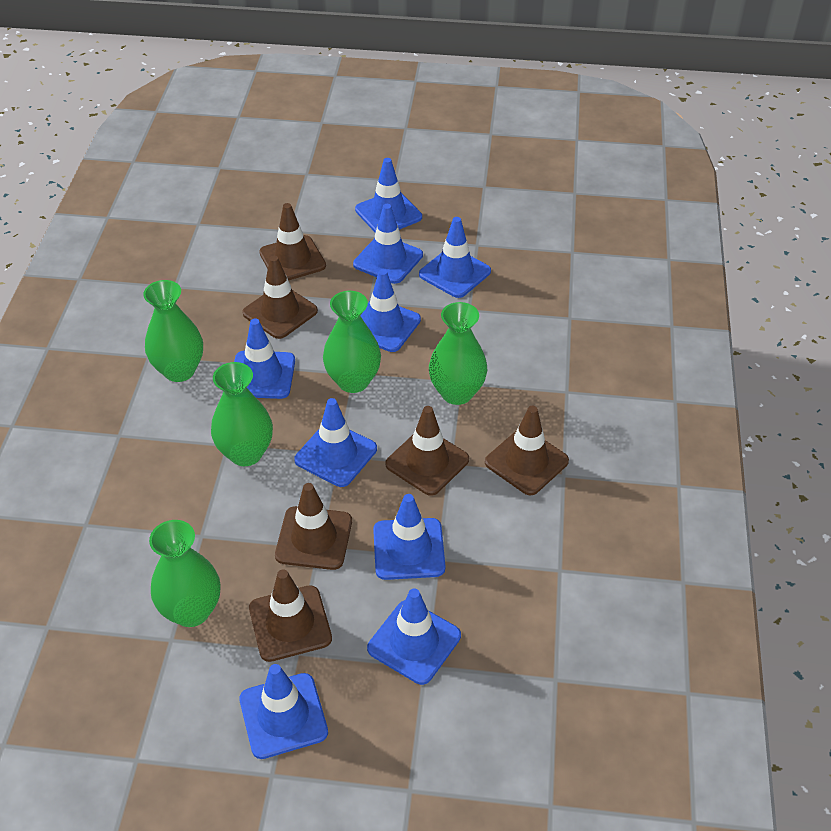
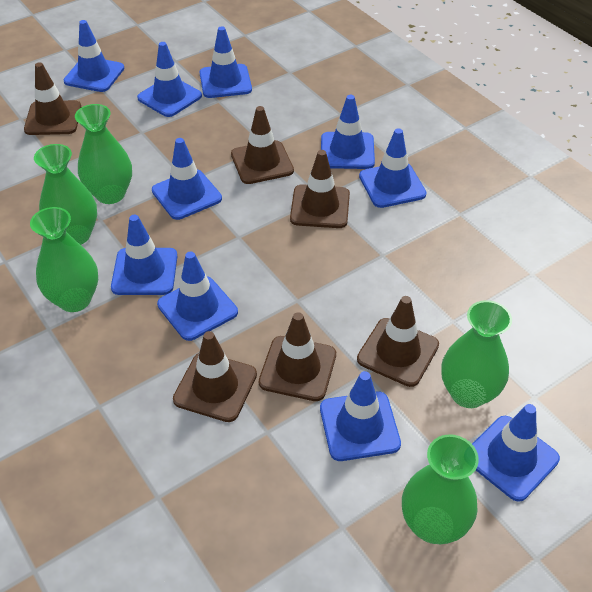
blue traffic cone: [234,319,295,399] [239,664,328,759] [294,398,377,487] [353,204,423,284] [355,158,422,233] [361,269,421,352] [367,588,461,685] [373,494,445,580] [419,217,491,298] = 9 -> [64,20,124,92] [111,215,177,295] [137,42,202,117] [152,138,222,220] [157,252,238,341] [200,26,252,98] [320,371,401,461] [321,95,375,169] [359,128,427,208] [472,404,560,502] = 10

